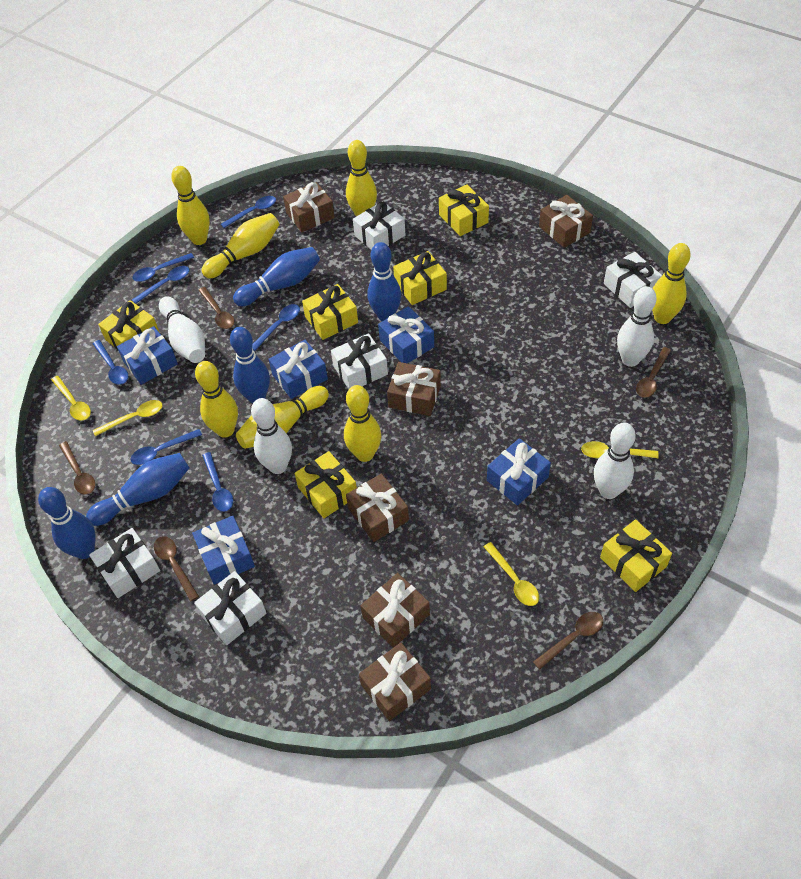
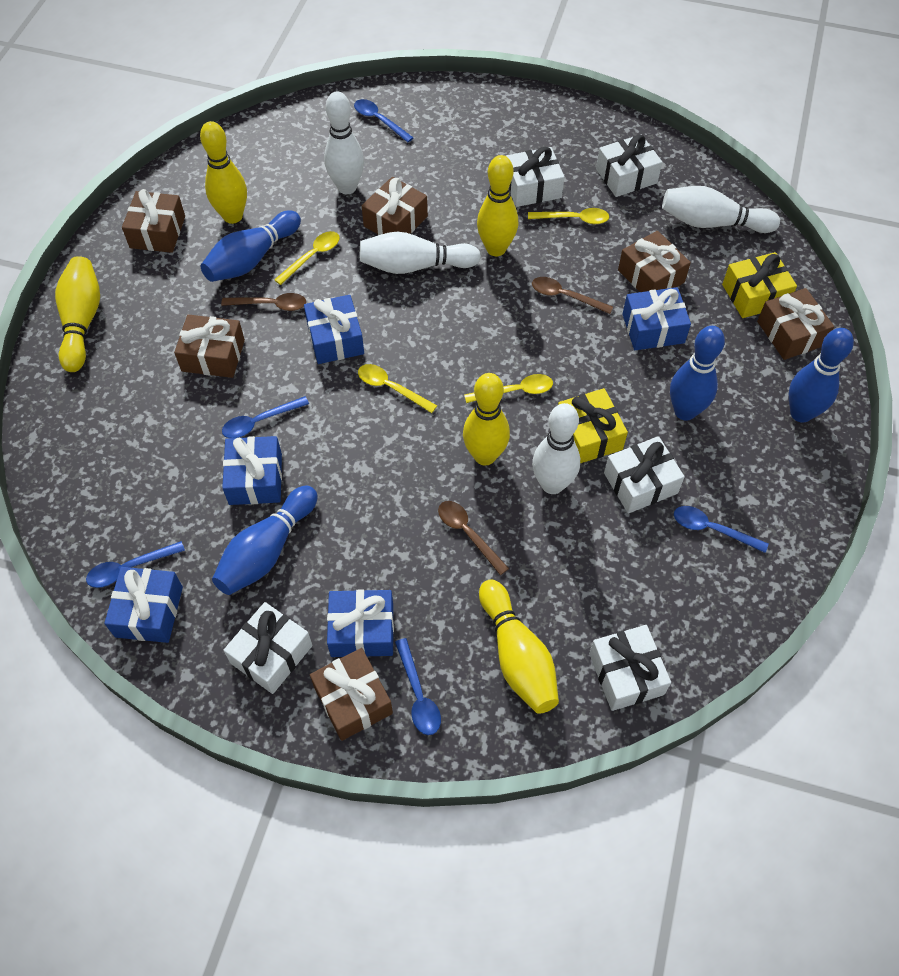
blue bowling pin: [38,487,96,559] [86,453,190,526] [230,327,270,404] [233,247,320,306] [367,242,401,321] = 5 -> [201,210,301,282] [212,485,318,595] [670,326,725,421] [789,328,854,423] = 4
blue spoon: [93,340,129,385] [131,429,202,465] [132,253,194,282] [132,266,190,304] [202,452,233,512] [221,196,276,228] [252,304,300,351] = 7 -> [86,541,185,588] [222,396,309,438] [354,99,414,142] [395,638,441,735] [674,506,768,553] = 5
brown spoon: [59,441,95,495] [154,536,199,601] [198,287,234,329] [533,612,604,670] [636,347,671,398] = 5 -> [221,293,306,311] [438,501,509,575] [532,277,613,314] = 3
yellow bowling pin: [171,166,210,245] [195,361,238,438] [202,213,279,278] [236,386,329,449] [344,385,381,462] [346,140,377,216] [652,243,691,324] = 7 -> [55,256,100,372] [200,121,247,224] [463,373,510,466] [477,155,518,256] [479,579,559,714] = 5
yellow gift: [98,300,160,350] [295,451,357,518] [302,284,358,340] [393,251,447,305] [439,184,489,236] [600,519,672,592] = 6 -> [558,388,628,463] [722,252,797,318] = 2

